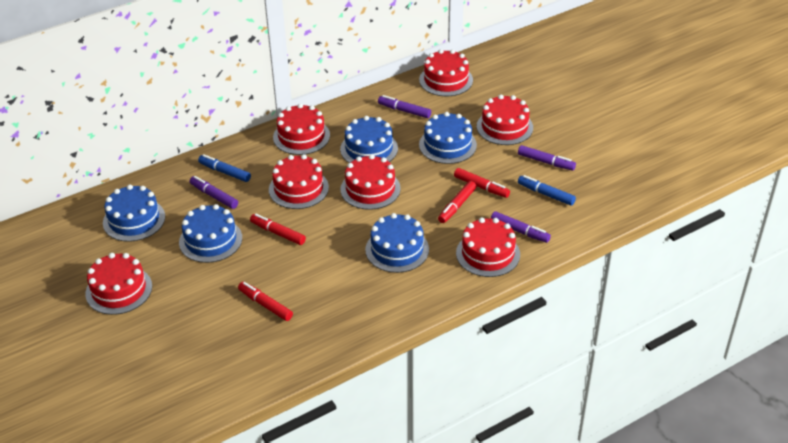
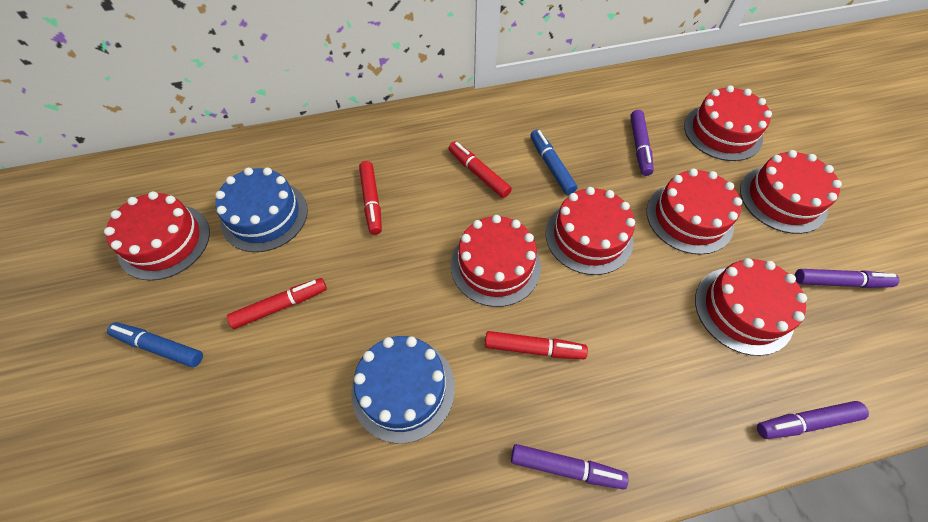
blue cake: [103,185,165,242] [179,204,242,263] [340,116,398,163] [365,213,429,273] [419,112,477,164] = 5 -> [215,167,308,252] [351,336,455,443] = 2

